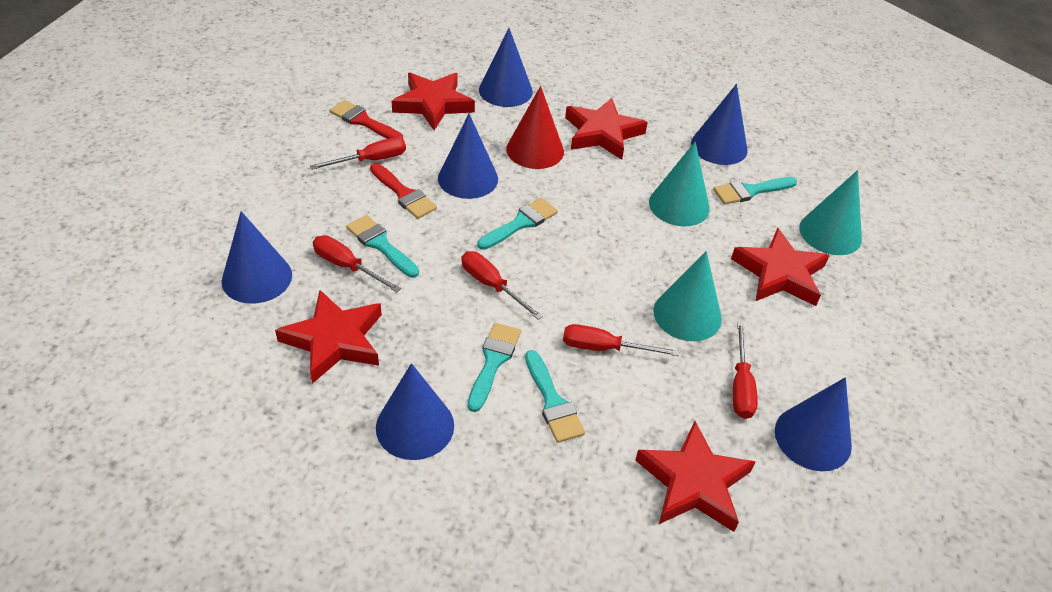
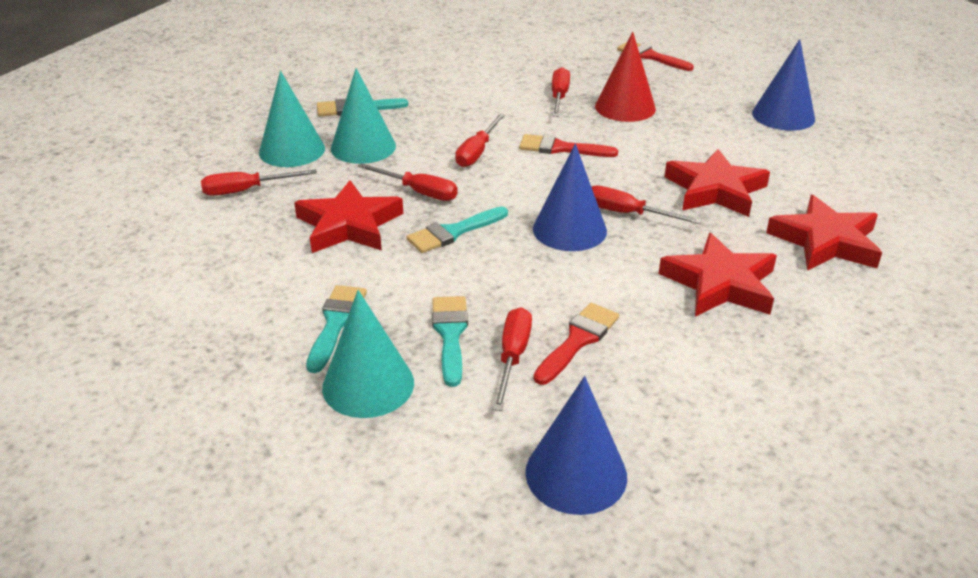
blue cone: [222,211,292,303] [376,363,454,460] [438,114,498,199] [479,28,533,107] [691,84,748,165] [775,377,852,471] = 6 -> [525,376,627,515] [533,144,607,251] [752,39,815,131] = 3
red brush: [329,100,403,139] [370,163,437,219] = 2 -> [519,134,618,157] [534,303,619,385] [617,42,694,71] = 3
red screwdriver: [310,137,406,170] [313,235,401,292] [461,251,543,320] [563,324,679,356] [733,322,758,419] = 5 -> [201,169,317,196] [358,163,458,201] [455,114,505,167] [493,307,532,411] [552,67,570,117] [592,186,702,224] = 6
red star: [275,290,382,384] [392,73,475,130] [565,98,648,160] [635,421,756,532] [731,228,830,306] = 5 -> [294,180,403,253] [658,233,777,317] [664,149,770,217] [766,195,882,271] = 4
turquoise brush: [346,215,419,278] [468,323,521,412] [477,198,558,250] [525,350,585,443] [713,177,797,205] = 5 -> [306,285,367,373] [317,98,408,117] [407,207,508,253] [432,296,468,387] = 4

